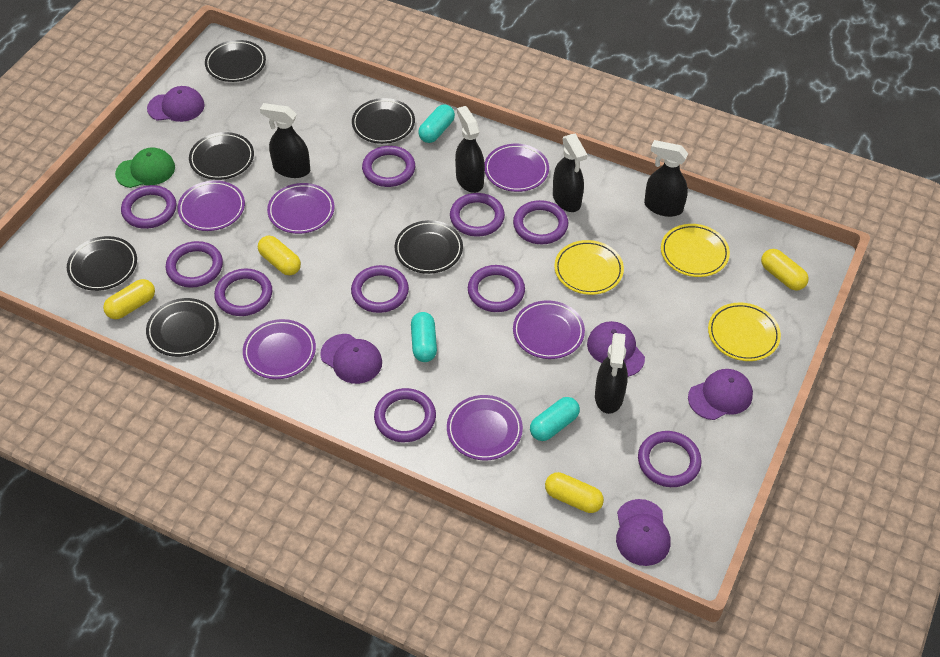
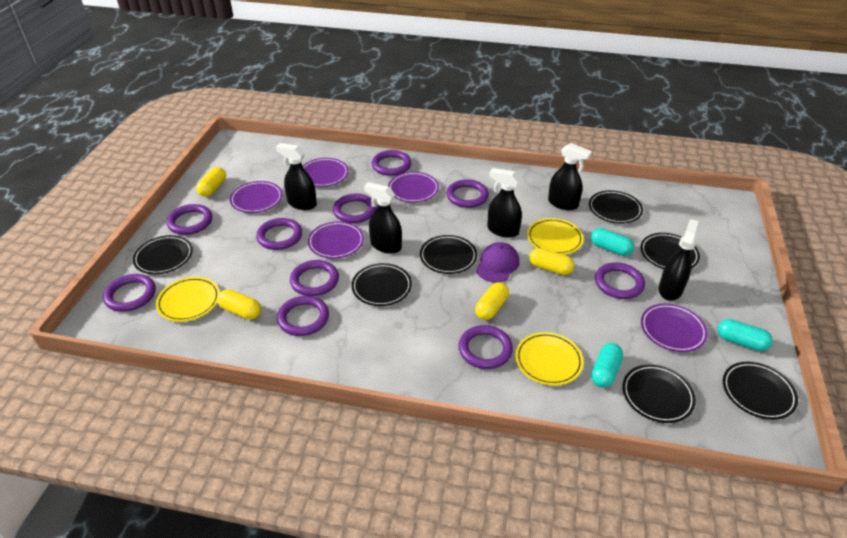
black plate: [67,236,137,291] [146,298,219,357] [189,132,254,180] [205,40,266,82] [352,98,415,144] [395,220,463,274] = 6 -> [133,235,193,274] [351,263,412,306] [420,235,477,274] [589,190,643,224] [622,364,696,423] [640,233,700,269] [723,362,798,420] = 7
green cap: [115,147,175,188] = 1 -> none = 0
purple cap: [147,86,205,122] [320,334,382,384] [587,321,645,377] [616,499,670,566] [688,369,753,420] = 5 -> [476,242,519,282] = 1
purple plate: [178,180,245,231] [243,319,316,379] [267,183,335,234] [447,395,523,460] [485,144,549,192] [513,300,585,359] = 6 -> [230,181,283,213] [303,158,349,187] [308,221,364,259] [388,172,439,203] [641,303,708,352] = 5

